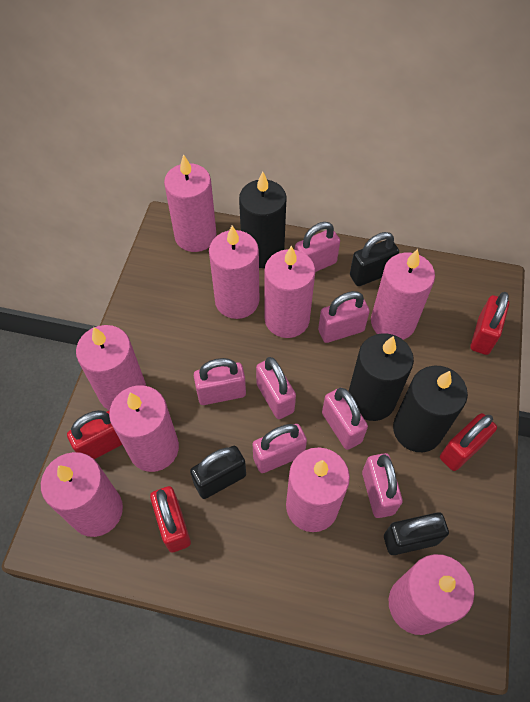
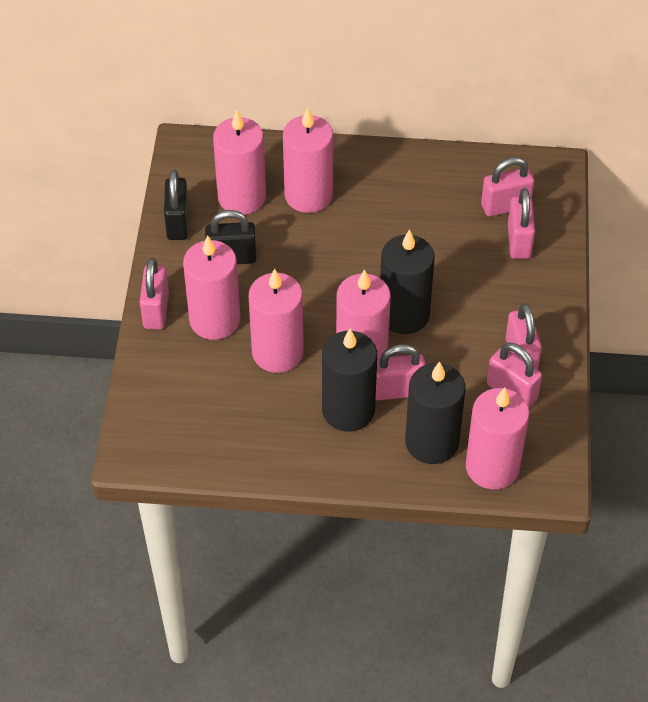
black padlock: [190,446,246,499] [350,232,399,286] [384,513,449,555] = 3 -> [164,170,189,240] [205,210,257,264] = 2
pink candle: [41,452,123,537] [76,325,146,410] [109,385,179,472] [164,154,216,252] [209,226,259,319] [264,246,315,338] [286,447,350,532] [371,249,435,340] [389,554,474,635] = 9 -> [183,235,240,340] [213,110,266,215] [249,269,304,373] [283,107,333,213] [336,269,391,358] [466,387,530,489] = 6
pink padlock: [194,358,246,405] [253,424,307,473] [256,357,296,419] [295,222,340,272] [318,291,370,343] [322,388,368,450] [362,453,403,518] = 7 -> [140,258,169,329] [375,344,426,400] [481,157,534,216] [487,343,542,408] [506,303,542,370] [508,188,535,259] = 6
red padlock: [67,410,122,459] [150,486,191,553] [440,413,497,471] [470,292,509,355] = 4 -> none = 0

